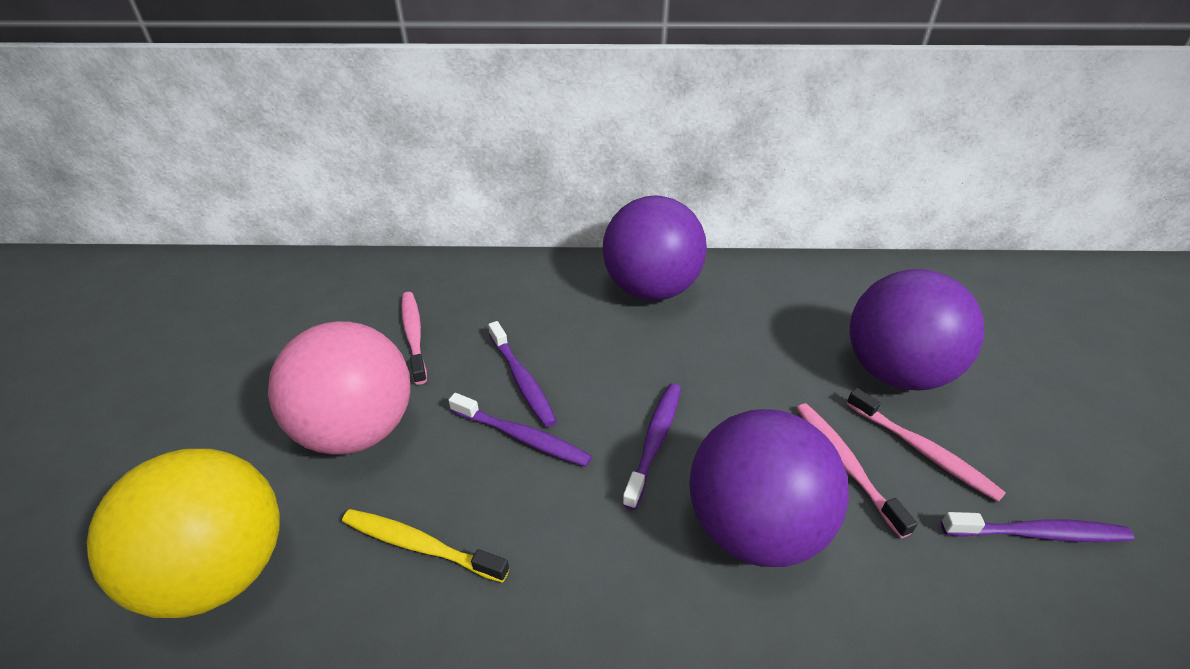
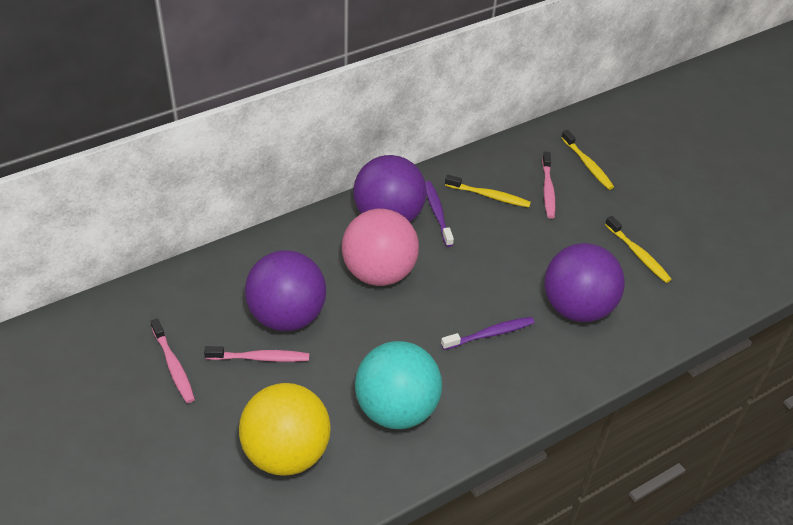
purple toothbrush: [448,393,592,467] [488,321,557,427] [622,383,681,510] [941,512,1134,542] = 4 -> [425,181,454,247] [441,317,534,350] = 2
turquoise ball: none = 0 -> [355,341,442,429] = 1
yellow toothbrush: [342,509,509,583] = 1 -> [445,175,531,208] [561,130,614,190] [605,216,672,283] = 3

